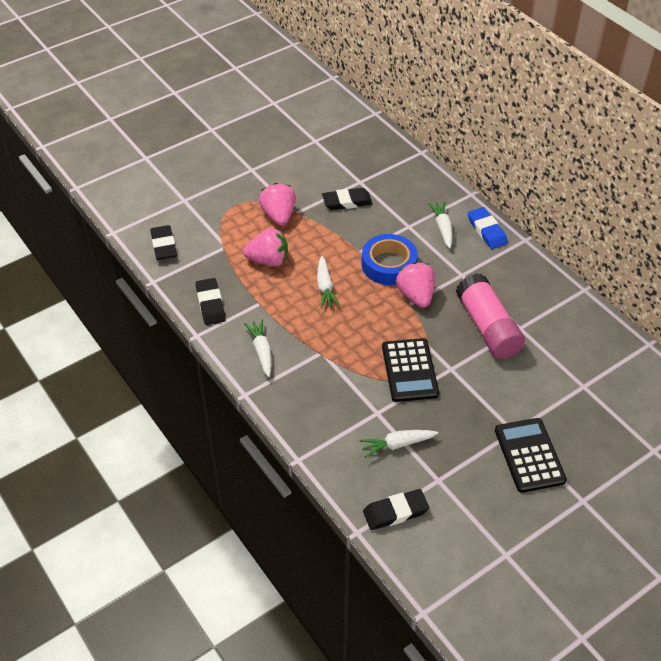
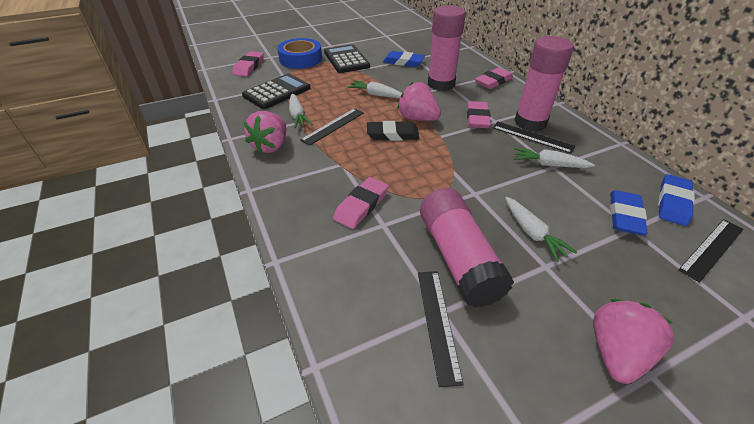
black eraser: [150,225,177,260] [195,278,226,325] [322,188,372,210] [363,489,429,530] = 4 -> [367,121,420,141] = 1
black ruler: none = 0 -> [300,108,364,146] [418,271,464,387] [492,122,575,154] [678,219,744,283] = 4
blue eraser: [468,207,508,249] = 1 -> [383,51,425,67] [610,190,648,235] [658,174,695,226] = 3
pink eraser: none = 0 -> [232,51,264,76] [333,177,389,229] [467,101,491,128] [475,68,513,89] = 4
pink glue stick: [456,273,525,359] = 1 -> [420,188,514,308] [428,5,466,91] [514,36,574,131] = 3

